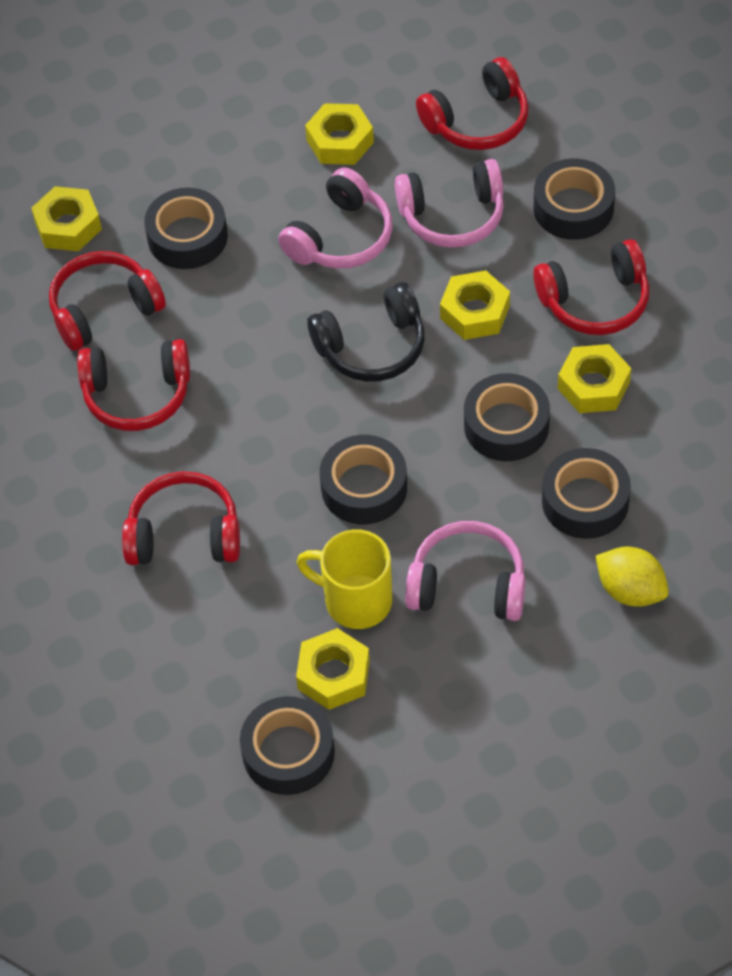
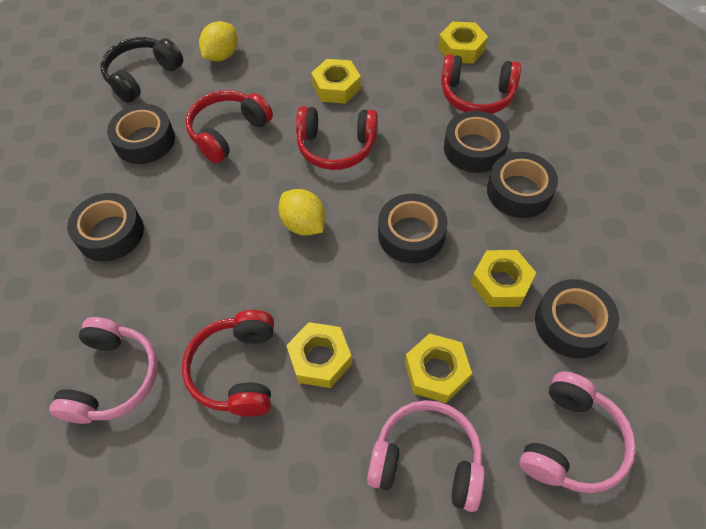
red headphones: [49,251,166,351] [77,339,190,431] [122,471,240,565] [416,57,529,150] [533,239,649,335] = 5 -> [182,310,274,417] [185,90,273,163] [296,106,378,170] [441,54,521,114] = 4
yellow lemon: [596,546,669,607] = 1 -> [199,21,238,61] [278,189,325,236] = 2
yellow mug: [297,529,392,629] = 1 -> none = 0

